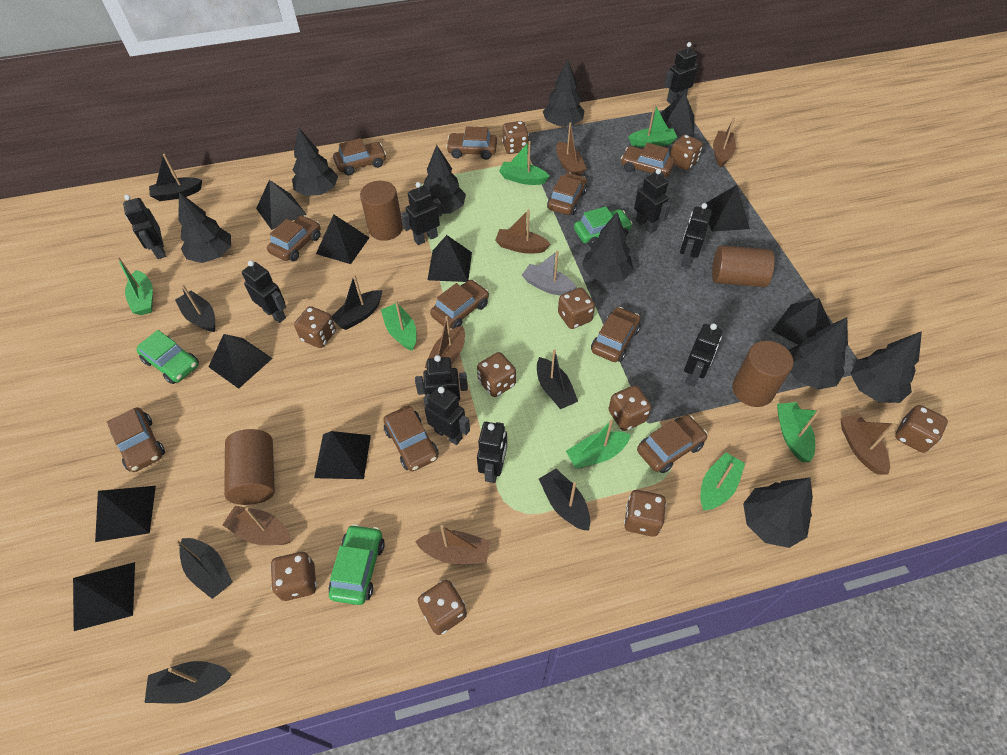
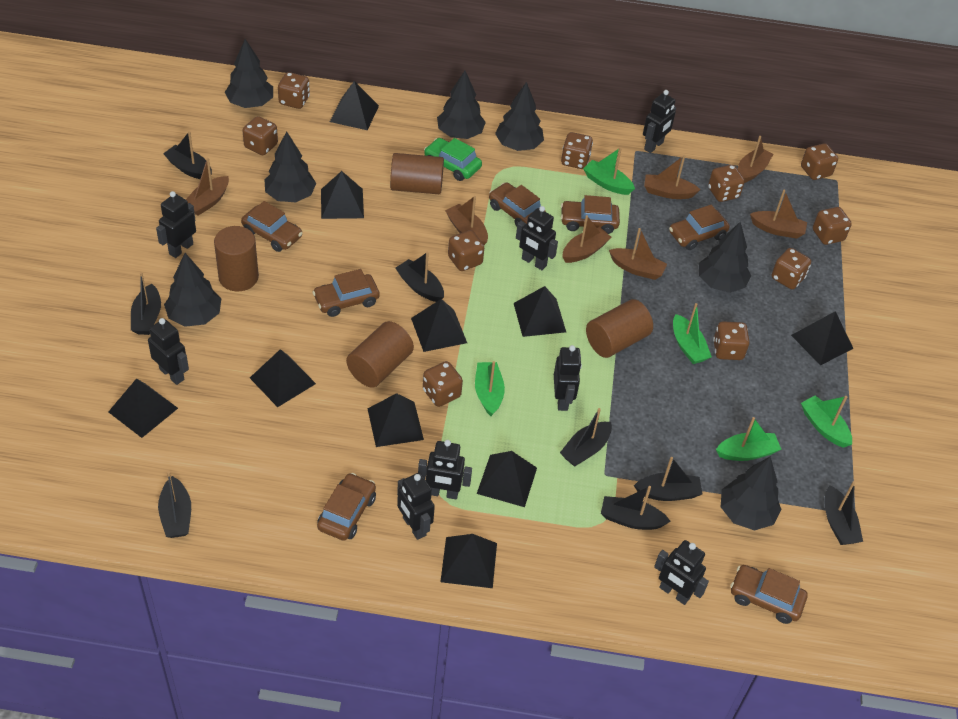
black boat: [145,661,232,704] [149,154,202,201] [175,284,215,332] [175,538,232,599] [332,274,382,330] [537,349,578,409] [539,469,590,530] = 7 -> [131,272,161,335] [158,471,191,538] [163,131,212,179] [396,252,444,302] [560,408,612,467] [601,486,671,530] [634,457,702,501] [825,481,863,545] = 8
black robot: [123,195,166,259] [242,260,286,323] [401,182,442,245] [415,355,468,401] [423,385,470,445] [477,422,507,483] [634,169,671,234] [664,42,698,104] [680,203,712,268] [684,323,723,387] = 10 -> [148,318,189,385] [156,191,196,258] [397,473,435,540] [418,440,472,499] [516,206,558,270] [554,345,582,411] [643,90,676,153] [654,540,709,605] = 8
black tree: [178,192,231,263] [292,127,338,196] [423,145,466,214] [543,60,584,127] [582,212,633,283] [743,478,813,548] [789,317,848,389] [851,331,922,403] = 8 -> [164,253,221,327] [225,39,273,108] [264,131,316,202] [437,71,486,139] [495,82,544,151] [699,221,751,293] [721,456,781,531] = 7
brown car: [107,408,165,472] [267,215,320,261] [333,138,386,176] [383,406,439,471] [430,280,489,329] [446,126,497,160] [547,173,587,215] [591,307,641,362] [621,143,675,178] [637,415,708,473] = 10 -> [241,201,303,252] [313,269,380,317] [317,473,376,541] [489,183,546,227] [561,195,620,234] [669,205,730,250] [730,565,808,624] = 7
green boat: [117,257,153,315] [381,300,417,351] [499,141,550,185] [566,420,631,469] [628,104,677,148] [700,452,745,511] [777,402,820,462] = 7 -> [475,361,505,416] [583,147,635,195] [673,303,712,364] [716,417,781,461] [801,396,852,448] = 5
green car: [136,330,199,384] [329,524,385,605] [574,206,632,247] = 3 -> [424,138,482,181] = 1
grey boat: [522,251,577,296] = 1 -> none = 0

